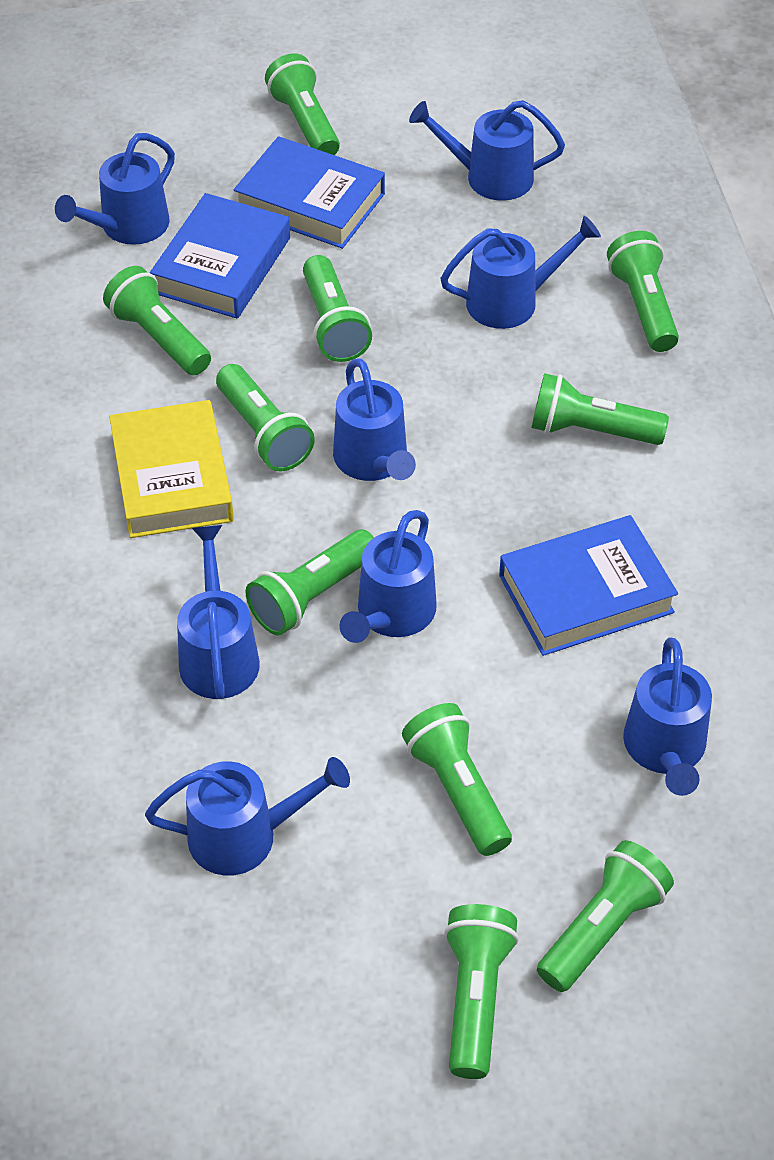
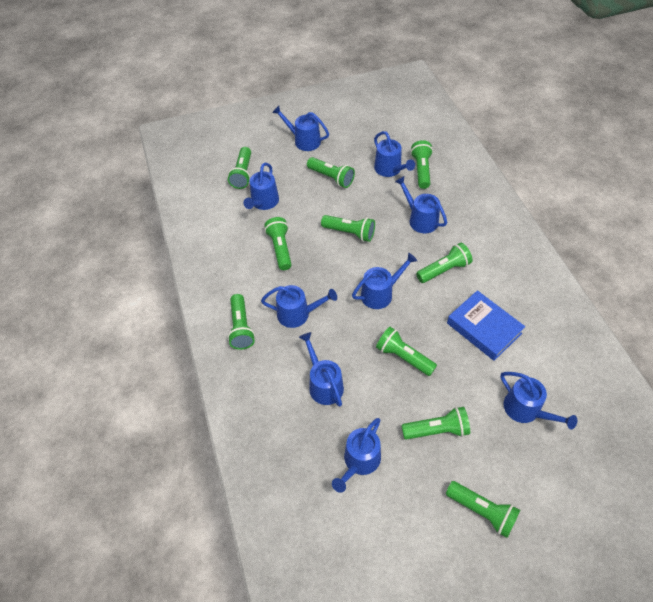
blue book: [150,193,290,319] [234,136,385,249] [499,515,678,656] = 3 -> [447,290,525,361] = 1
blue watering can: [55,133,175,245] [145,757,350,876] [177,525,260,699] [333,358,416,481] [339,510,437,643] [409,100,565,200] [440,216,601,329] [623,638,712,796] = 8 -> [244,163,279,210] [261,285,337,328] [272,106,329,151] [299,332,344,407] [332,418,381,493] [352,253,417,309] [374,131,415,177] [395,176,447,233] [500,372,577,429] = 9
yellow book: [109,400,234,538] = 1 -> none = 0

